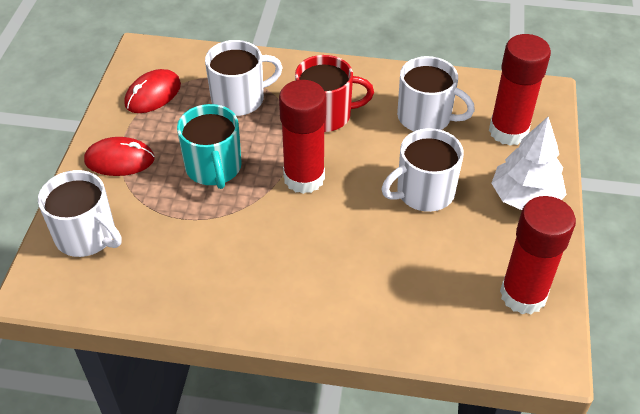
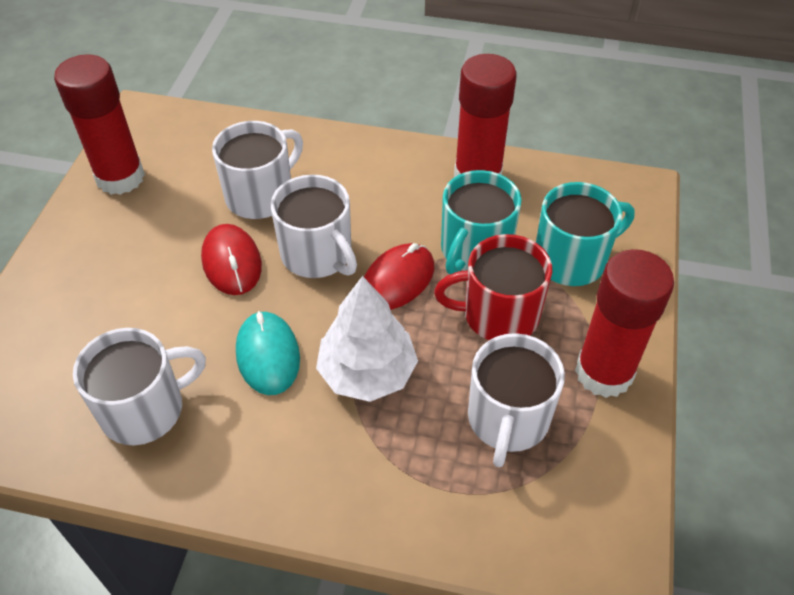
turquoise mouse: none = 0 -> [236,311,300,395] = 1
turquoise mug: [177,104,242,189] = 1 -> [441,170,522,274] [536,182,635,286] = 2

